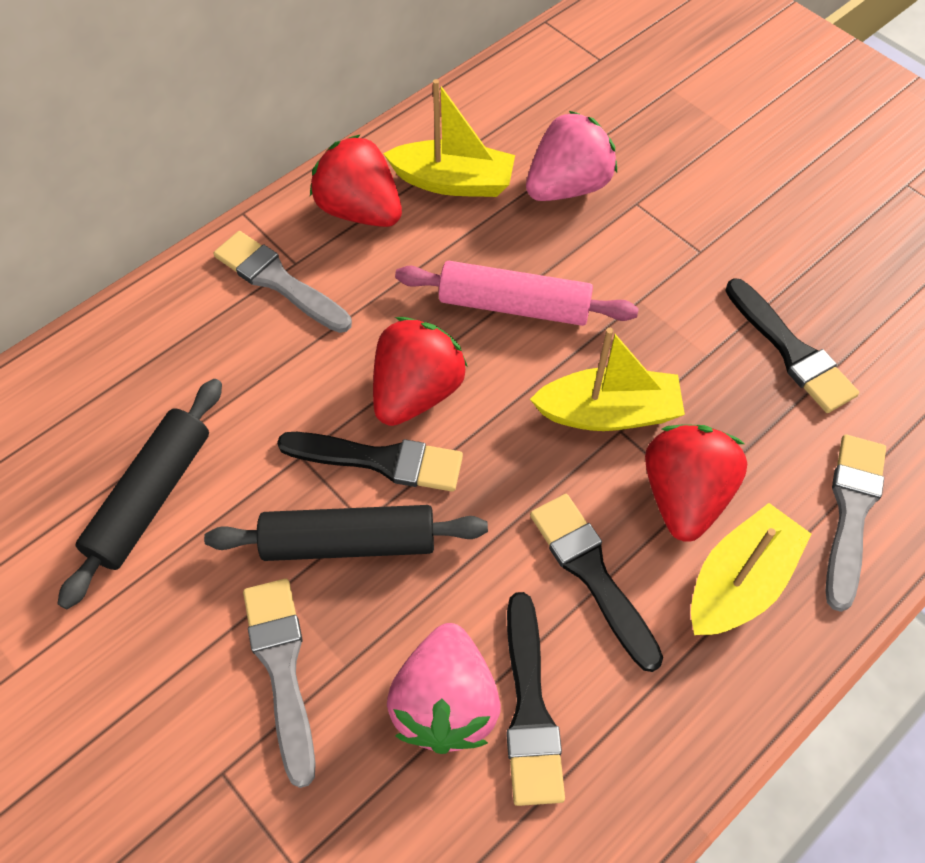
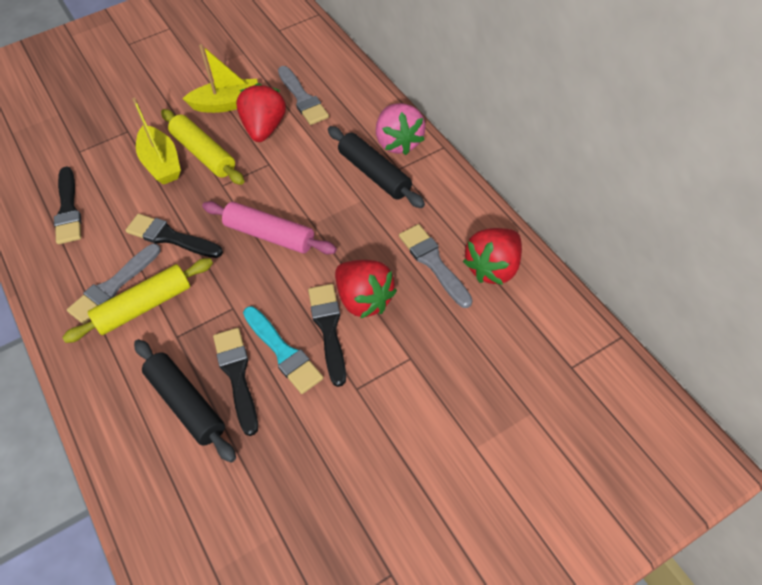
pink strawberry: [387,623,501,754] [526,111,617,201] = 2 -> [376,103,425,155] = 1
turquoise brush: none = 0 -> [243,306,323,394] = 1
yellow boat: [383,79,515,197] [530,328,685,431] [691,503,812,635] = 3 -> [132,98,181,185] [182,44,258,113] = 2
yellow rolling pin: none = 0 -> [62,258,213,343] [161,109,244,185] = 2

